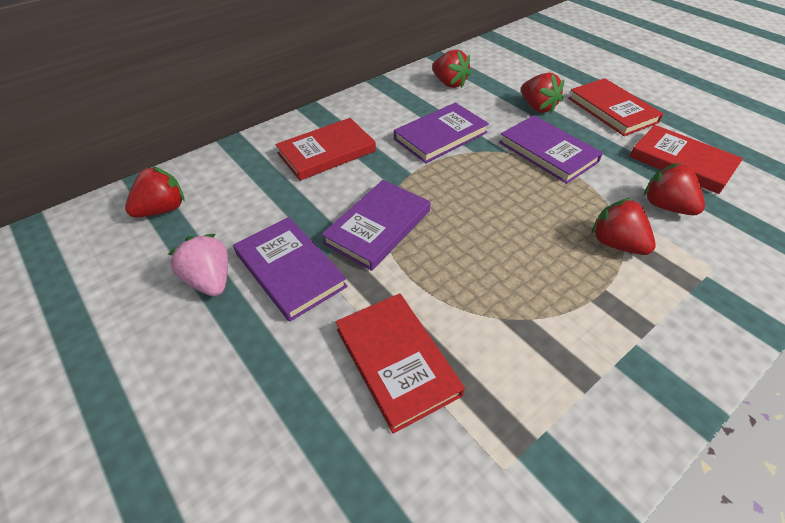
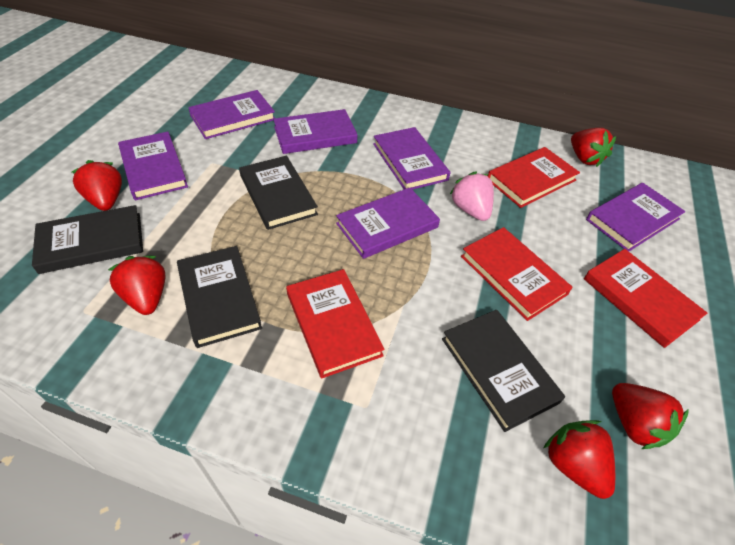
black book: none = 0 -> [32,205,143,274] [177,246,262,348] [239,156,318,230] [442,310,565,432] = 4
purple book: [233,217,348,322] [321,180,430,271] [394,103,489,163] [499,115,603,184] = 4 -> [118,132,188,200] [188,90,275,139] [273,109,358,154] [336,188,440,259] [373,127,450,190] [586,183,686,251] = 6

